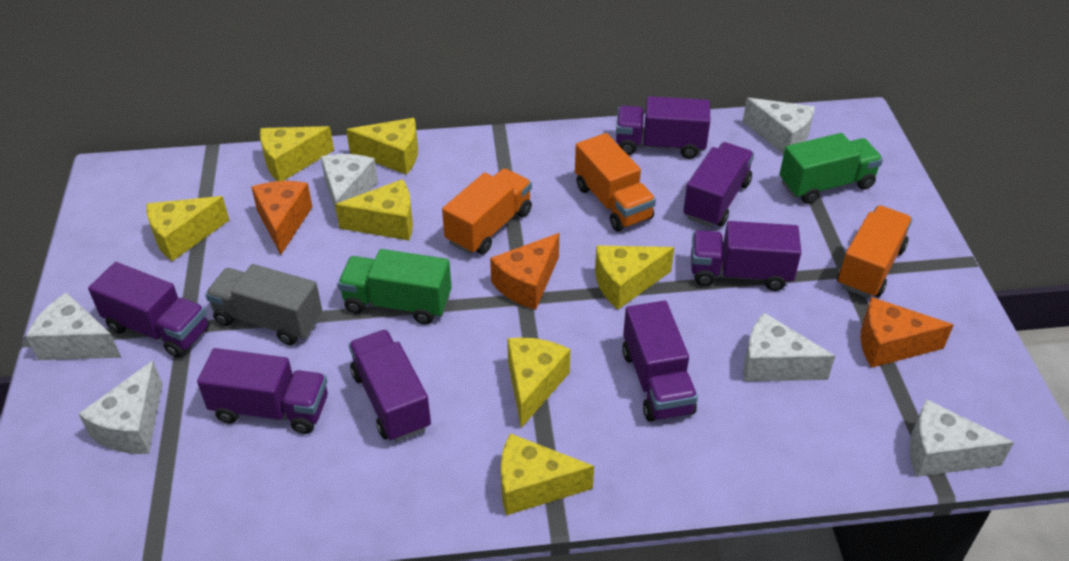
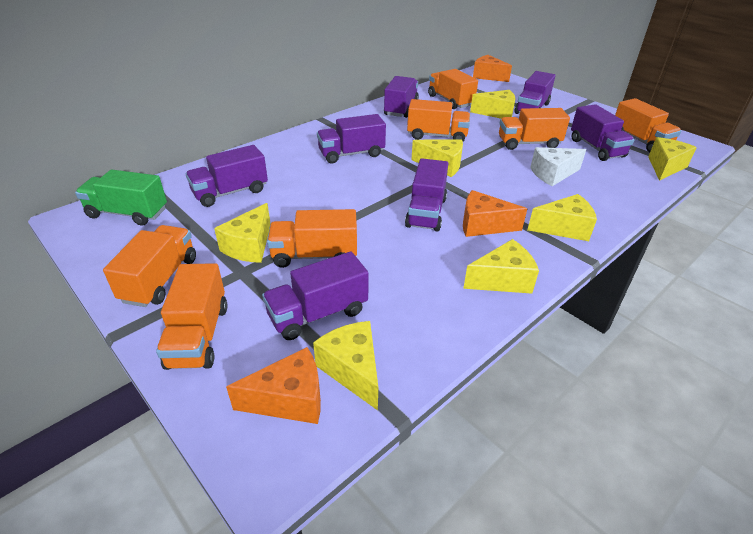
green truck: [338,249,452,324] [780,133,883,204] = 2 -> [75,170,167,226] = 1
grey truck: [205,264,322,345] = 1 -> none = 0
orange truck: [442,168,532,255] [575,133,656,231] [837,205,912,298] = 3 -> [103,225,196,307] [156,263,227,370] [267,209,357,268] [407,99,470,141] [428,69,478,109] [499,108,570,150] [615,98,681,153] = 7
white cheese: [26,293,121,360] [79,361,163,454] [321,154,378,218] [743,98,815,154] [743,313,835,381] [910,399,1014,477] = 6 -> [530,147,586,186] = 1

